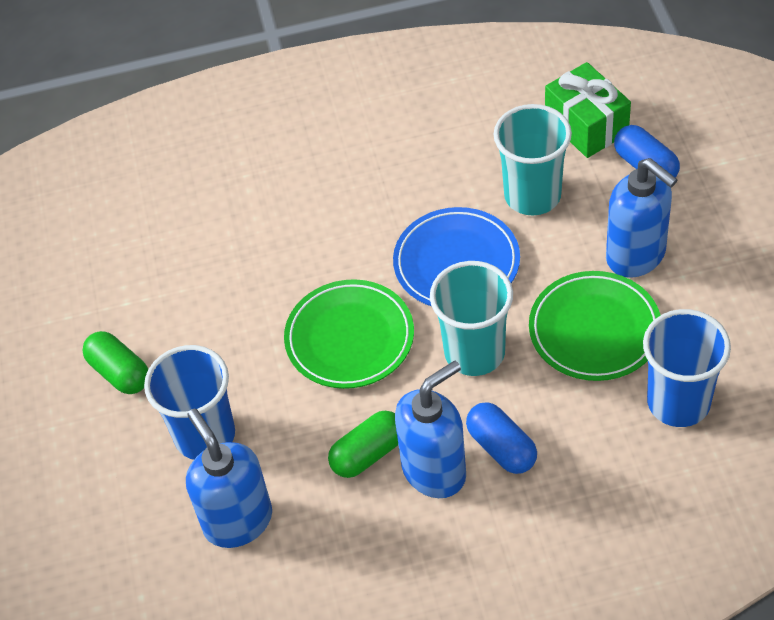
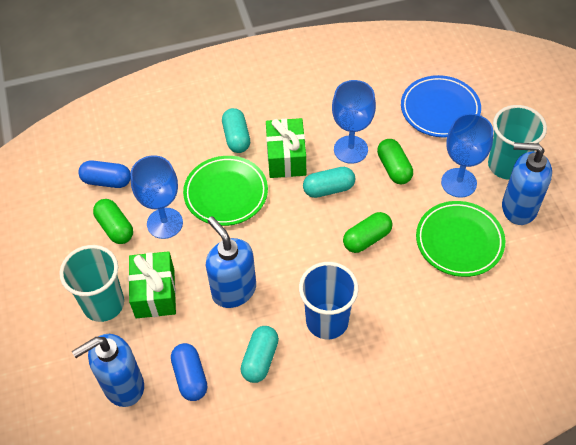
blue cup: [144,345,235,460] [643,309,731,427] = 2 -> [299,262,359,339] = 1
blue goblet: none = 0 -> [131,155,183,239] [332,80,376,164] [441,113,493,198] = 3
green capsule: [82,331,148,394] [328,411,398,478] = 2 -> [93,199,133,244] [343,212,392,253] [377,139,413,184] = 3
green gift: [545,62,631,158] = 1 -> [128,251,176,318] [266,118,306,178] = 2
turquoise capsule: none = 0 -> [222,108,250,153] [241,326,279,383] [303,167,355,198] = 3

